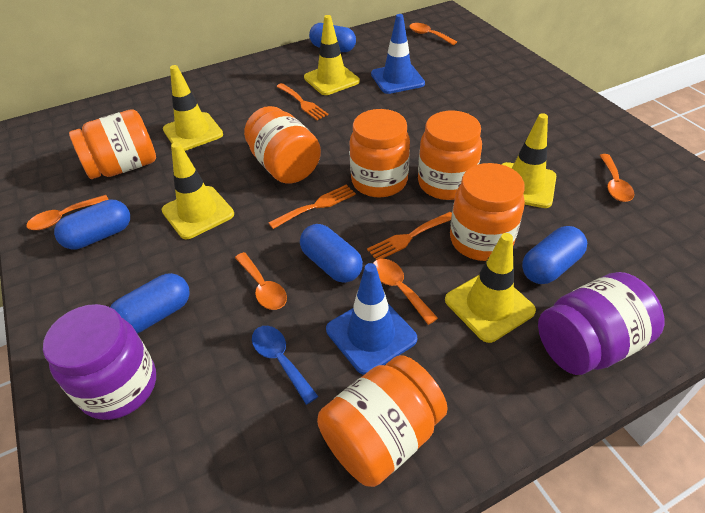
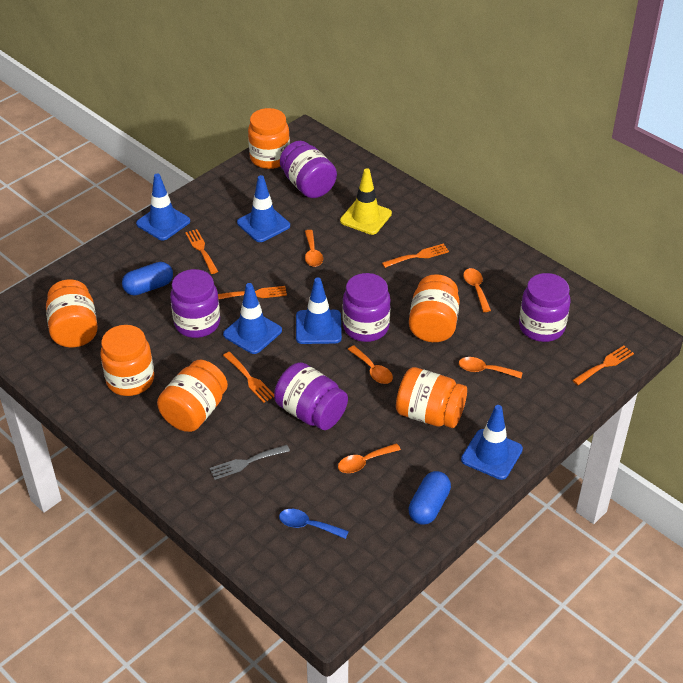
blue capsule: [54,200,130,249] [110,273,190,334] [300,224,363,283] [309,23,356,52] [522,226,587,284] = 5 -> [122,262,173,296] [408,471,451,524] = 2
blue traffic cone: [326,263,417,375] [371,14,425,94] = 2 -> [136,174,190,240] [223,283,282,354] [237,175,290,242] [296,277,342,344] [461,405,523,480] = 5
grey fork: none = 0 -> [210,445,290,480] = 1
orange fork: [269,184,356,229] [276,83,328,120] [367,212,452,260] = 3 -> [185,229,218,274] [218,286,287,300] [223,352,274,403] [382,244,449,268] [572,346,634,385] = 5
purple jar: [43,304,156,420] [538,272,664,375] = 2 -> [170,269,220,338] [274,362,348,430] [280,141,337,198] [343,273,391,342] [519,273,570,342] = 5
yellow traffic cone: [162,142,234,239] [163,65,223,151] [304,15,360,95] [445,233,536,343] [501,113,556,208] = 5 -> [340,168,392,235] = 1

